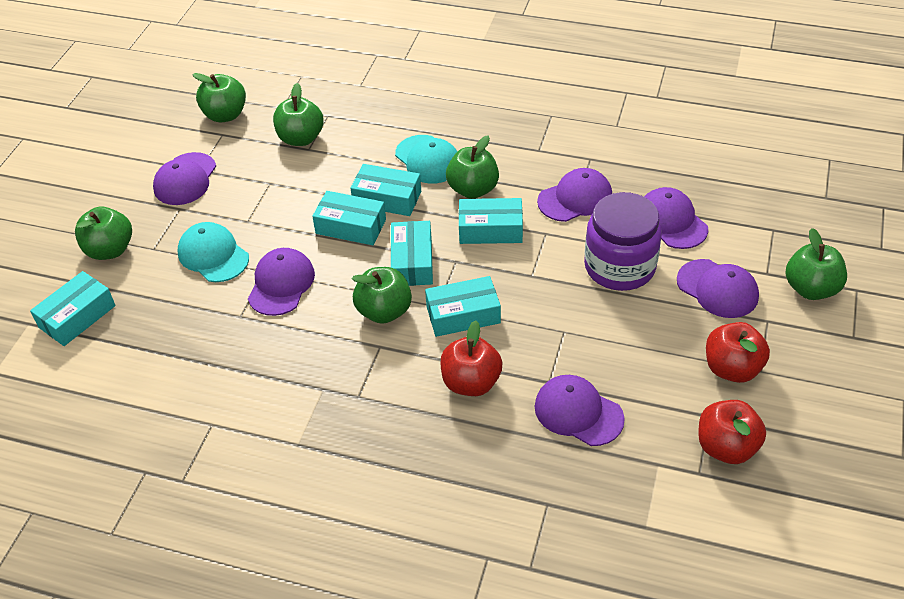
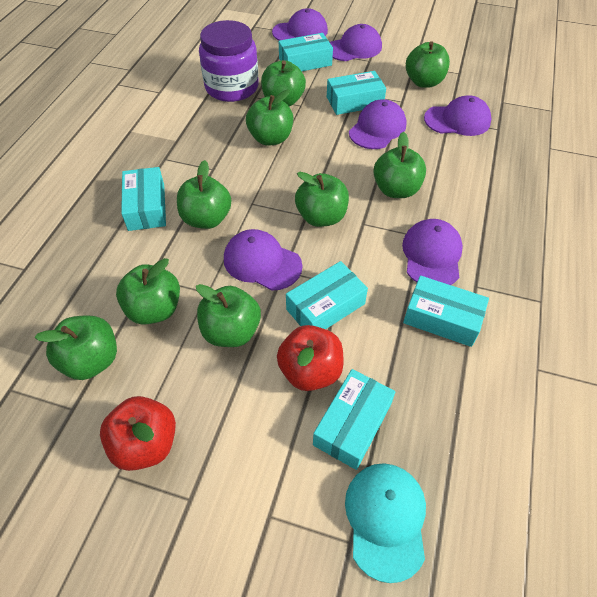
green apple: [75,207,132,260] [192,73,246,122] [273,83,324,146] [352,267,412,324] [446,135,499,199] [786,228,847,300] = 6 -> [35,315,117,380] [116,258,180,325] [177,160,231,229] [196,284,261,347] [246,90,293,146] [261,60,306,107] [295,172,349,227] [373,132,426,198] [406,41,450,88] = 9
red apple: [440,320,503,396] [698,400,766,464] [706,322,770,383] = 3 -> [100,396,176,471] [277,325,343,391] = 2
turquoise cap: [177,222,249,282] [395,135,458,184] = 2 -> [345,463,426,583] = 1

